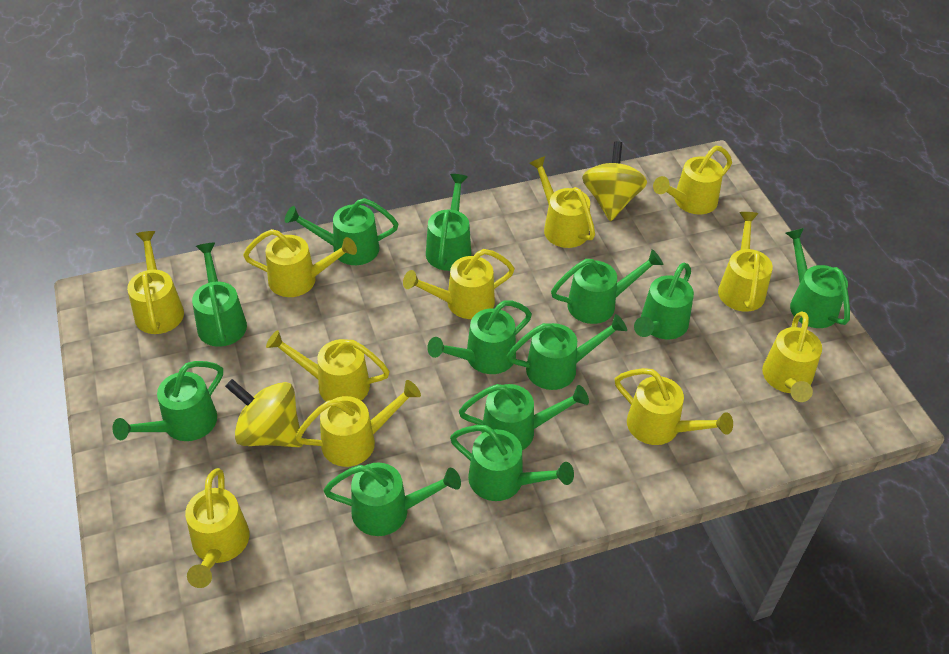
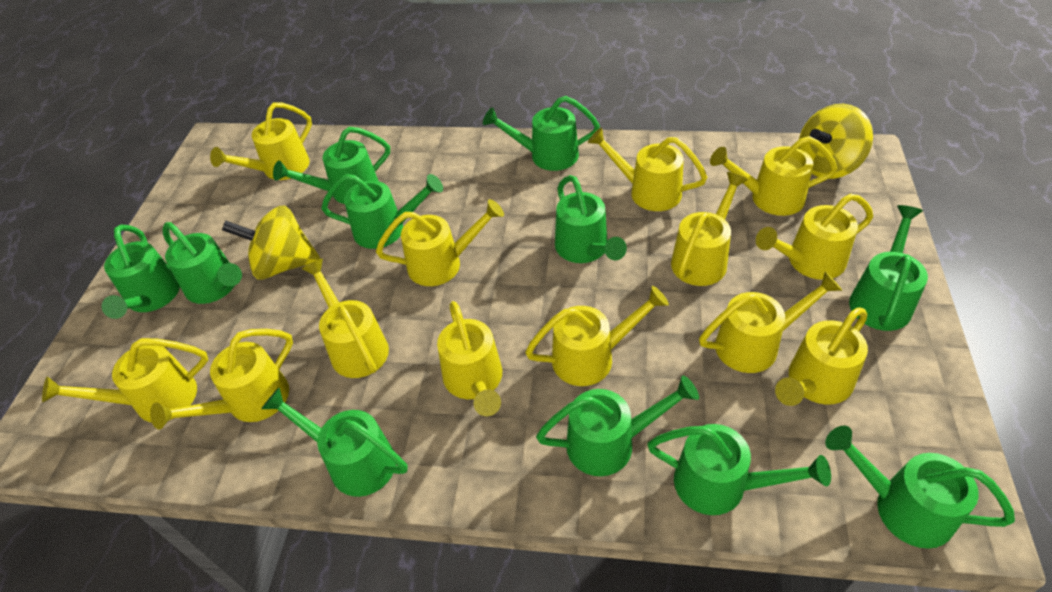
green watering can: [112,361,223,441] [192,243,247,347] [285,198,398,265] [323,462,461,536] [426,174,471,271] [427,300,532,374] [450,425,574,501] [459,384,589,450] [507,314,627,390] [551,249,664,324] [634,263,694,339] [786,228,850,328] = 12 -> [101,225,180,319] [162,222,242,304] [261,388,408,497] [273,127,390,204] [321,174,443,249] [483,96,600,171] [536,375,699,476] [555,175,627,263] [647,424,831,515] [825,426,1015,549] [849,205,928,331] = 11
yellow watering can: [127,231,184,334] [185,468,249,588] [243,229,357,297] [266,330,390,401] [295,380,421,467] [403,249,515,319] [529,156,595,248] [615,368,733,445] [653,146,732,215] [718,212,773,312] [762,311,822,402] = 11 -> [42,338,208,422] [150,329,293,430] [210,102,312,180] [302,259,389,378] [376,199,504,286] [437,301,502,416] [525,286,669,386] [588,127,708,211] [671,172,748,286] [699,271,843,373] [710,136,837,216] [756,194,873,280] [775,307,868,406] = 13

